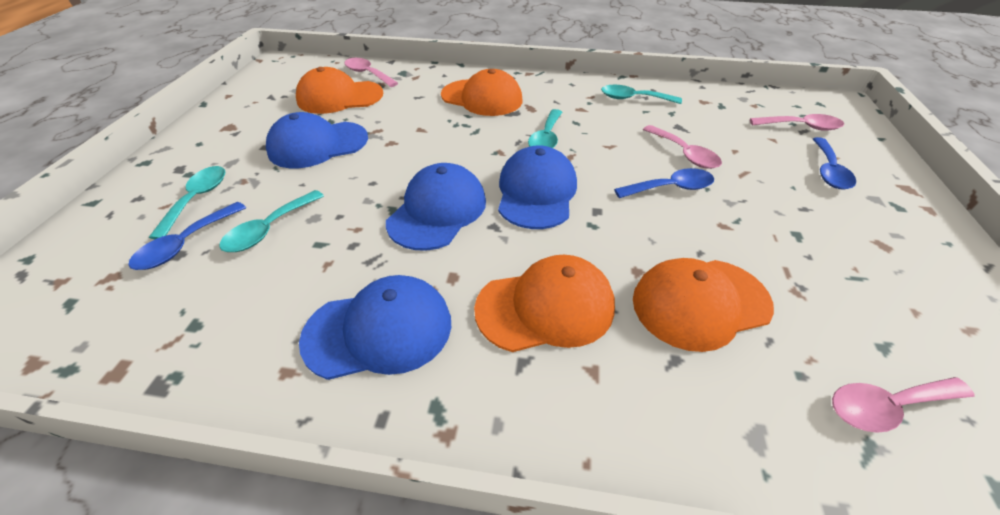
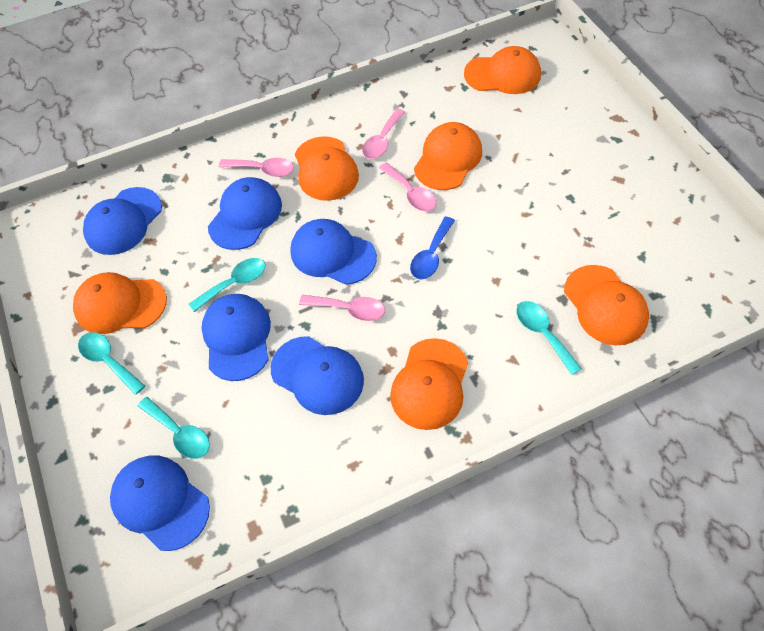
blue cap: [266,112,368,168] [299,275,451,380] [386,163,486,251] [498,145,577,229] = 4 -> [83,187,162,255] [110,455,210,551] [201,294,271,381] [208,177,282,250] [271,336,364,415] [290,219,377,285] = 6
blue spoon: [128,202,246,270] [614,168,714,198] [813,137,856,189] = 3 -> [410,216,455,279] = 1
orange cap: [296,67,383,114] [441,69,522,116] [474,255,615,352] [633,258,774,352] = 4 -> [73,272,167,334] [295,136,359,201] [390,338,468,430] [414,122,482,190] [464,46,541,94] [564,265,649,345] = 6

